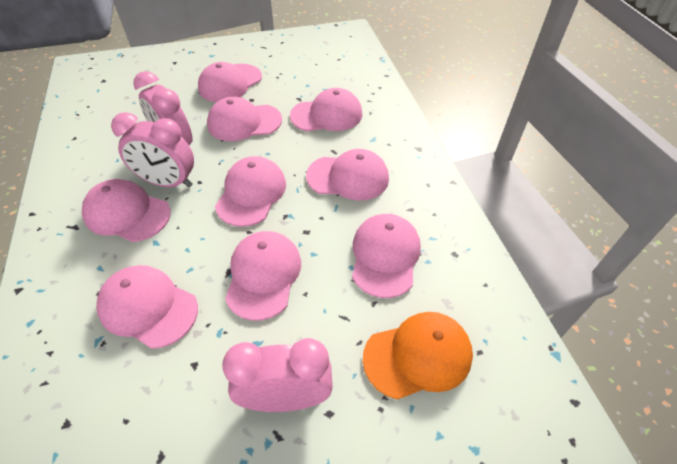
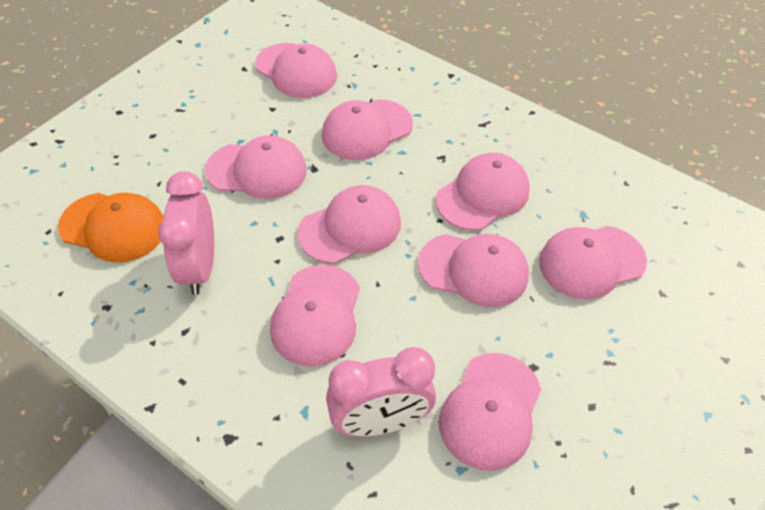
pink clock: [111,112,194,187] [133,71,193,145] [222,338,333,412] = 3 -> [158,171,214,295] [326,347,436,437] = 2

